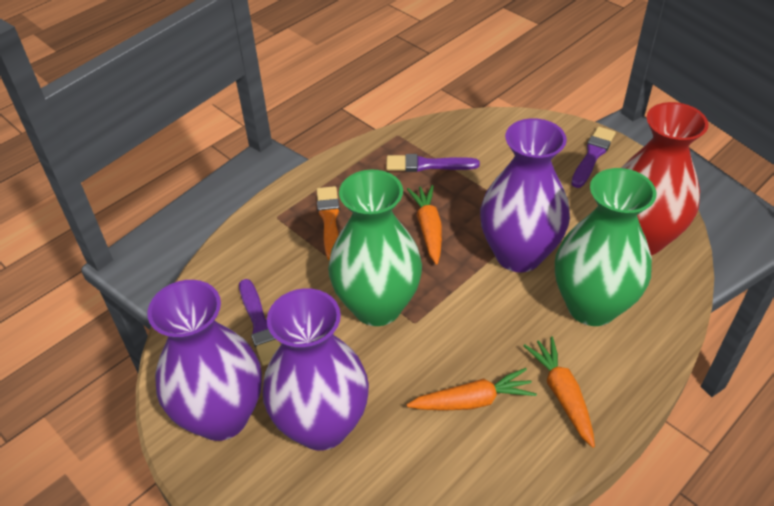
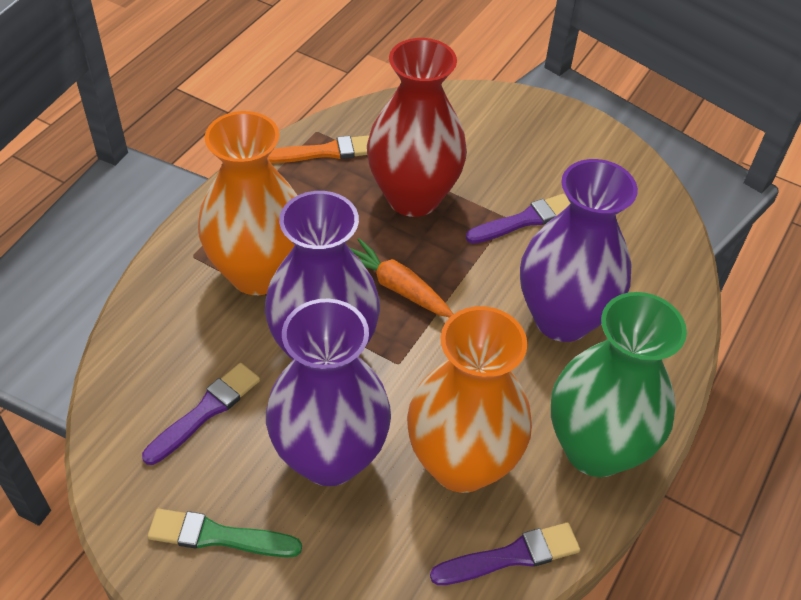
green brush: none = 0 -> [147,509,302,557] = 1
green vase: [328,170,422,326] [555,168,656,326] = 2 -> [551,292,687,477] = 1
orange carrot: [407,185,442,265] [407,368,537,411] [523,337,595,448] = 3 -> [349,238,454,318] = 1
orange vase: none = 0 -> [198,111,297,295] [407,306,532,493] = 2

